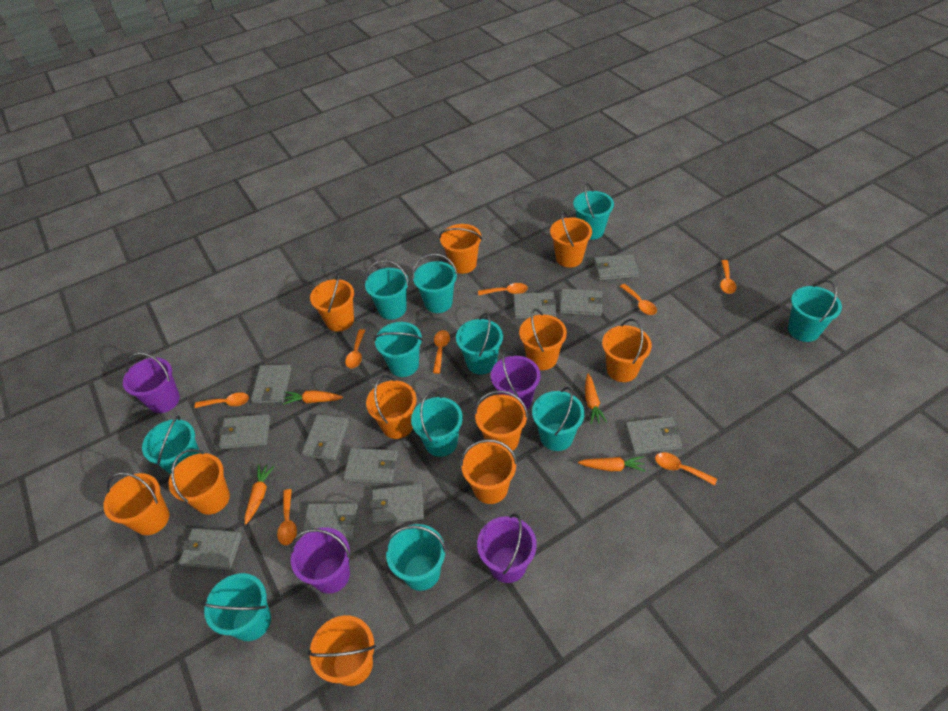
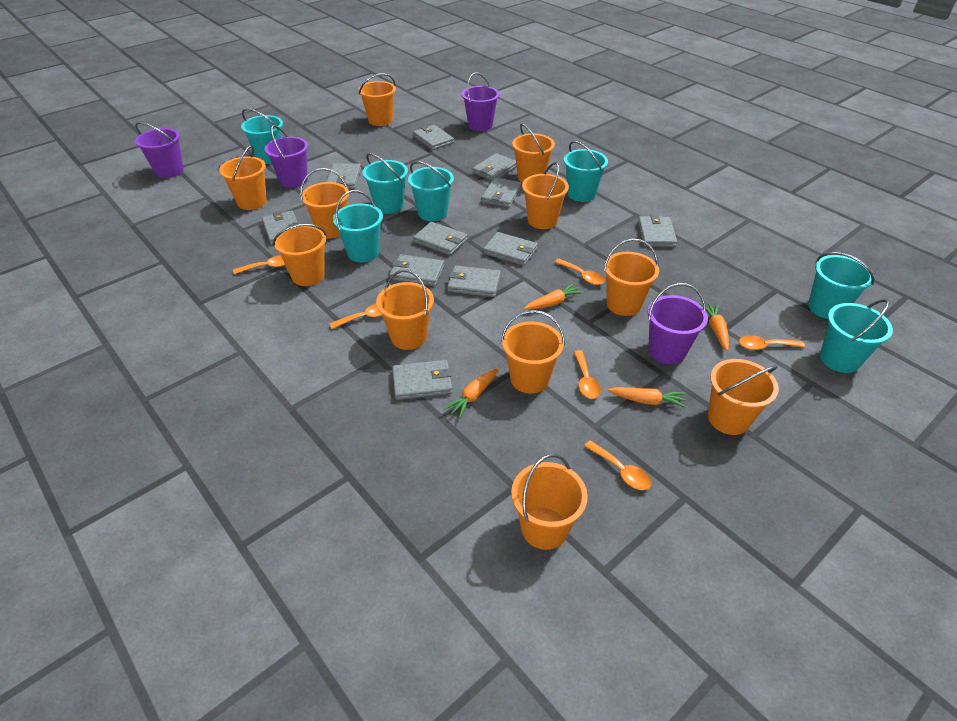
orange spoon: [194,392,249,408] [277,489,297,545] [345,329,365,369] [433,330,450,374] [478,283,528,296] [620,284,657,315] [655,452,717,486] [720,260,736,294] = 8 -> [233,255,285,274] [329,304,382,329] [555,259,605,285] [574,350,601,399] [584,440,651,490] [739,335,805,350] = 6
turquoise bucket: [142,415,199,474] [201,573,271,641] [365,260,409,320] [374,322,423,377] [385,524,447,591] [411,392,463,457] [412,254,457,313] [456,313,503,375] [532,387,585,451] [573,183,614,240] [788,280,842,342] = 11 -> [241,108,283,164] [333,190,383,262] [363,153,408,214] [408,161,454,221] [564,141,608,202] [808,252,875,319] [820,299,893,373] = 7

